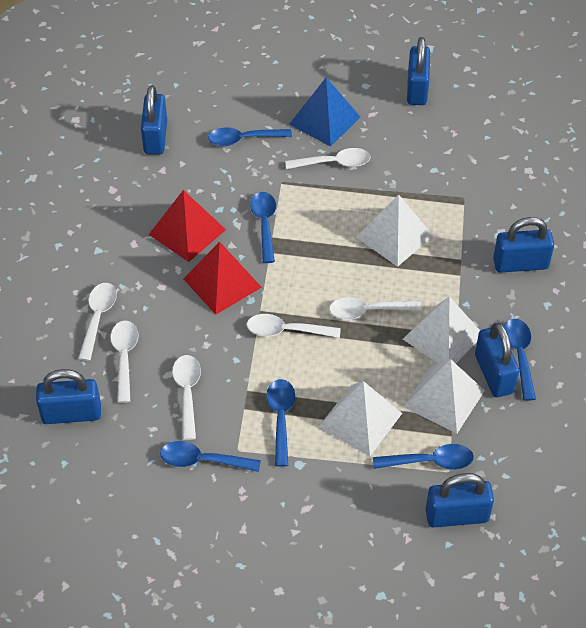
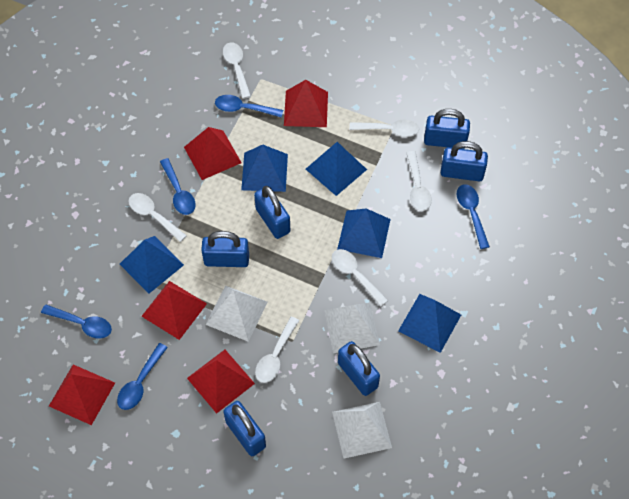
blue pyramid: [289,78,360,147] = 1 -> [120,236,184,294] [241,145,288,192] [306,142,367,196] [337,208,391,258] [398,294,461,353] = 5
blue spoon: [160,441,261,472] [208,127,292,146] [250,192,276,263] [266,379,295,467] [373,444,474,470] [504,319,536,401] = 6 -> [41,304,112,339] [117,343,168,410] [160,158,196,215] [215,95,283,118] [457,184,490,249] = 5
red pyramid: [149,190,226,262] [183,242,262,315] = 2 -> [49,364,115,425] [142,281,207,340] [184,127,242,180] [187,350,255,414] [284,80,328,127] = 5
white pyramid: [319,381,402,456] [356,195,433,267] [403,296,480,363] [404,359,485,434] = 4 -> [205,285,268,342] [324,303,380,353] [332,402,392,459] = 3

